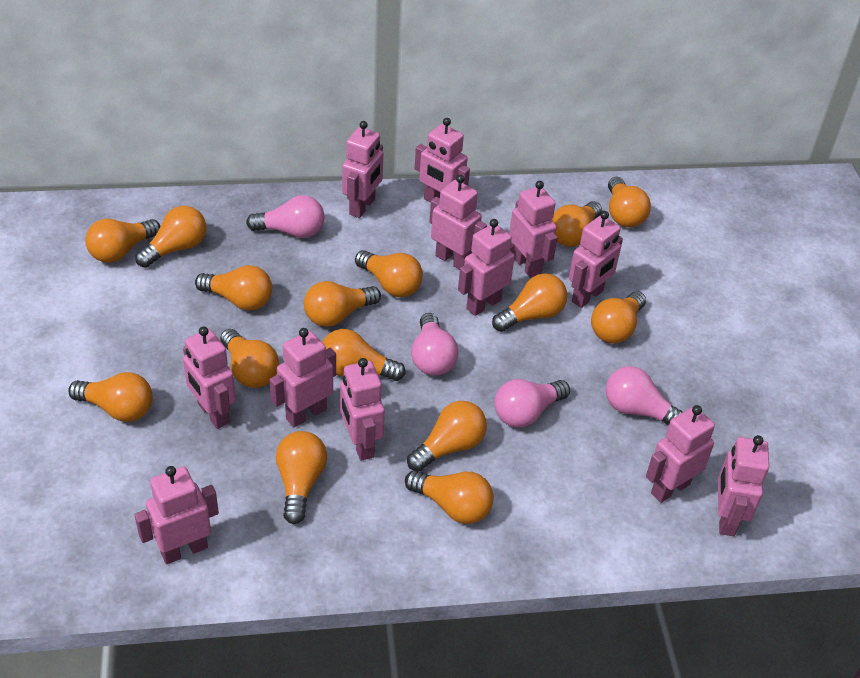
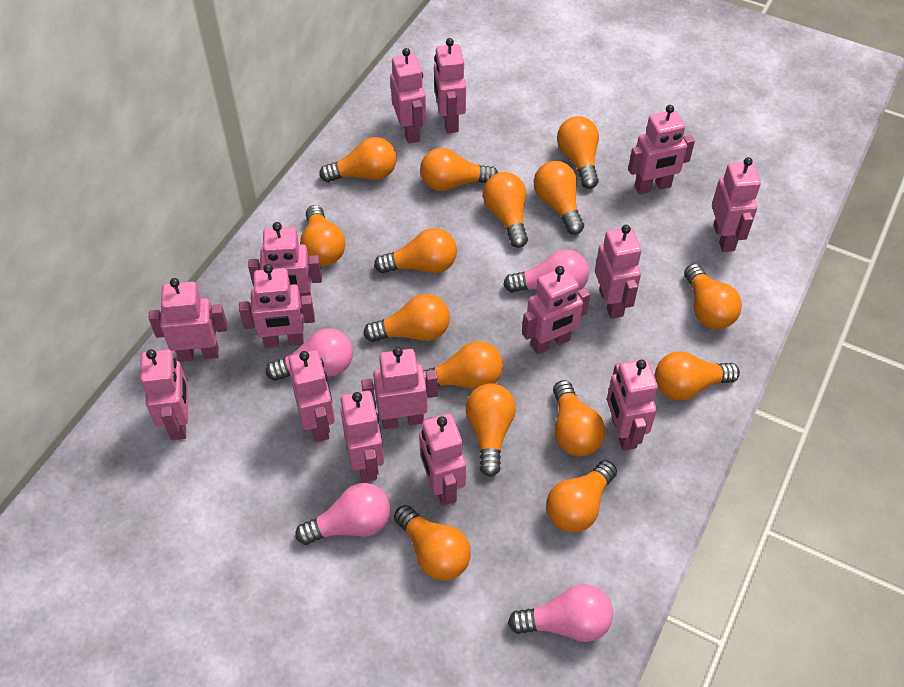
pink robot: [134,466,219,564] [183,326,236,429] [269,328,336,427] [340,358,385,461] [342,121,383,218] [415,118,470,203] [429,175,487,270] [458,219,515,316] [509,181,558,278] [569,211,623,308] [646,405,715,503] [718,435,769,536] = 12 -> [140,349,188,440] [149,278,227,362] [239,264,315,348] [248,222,322,298] [289,350,335,442] [340,391,384,482] [361,347,438,429] [390,48,426,143] [419,414,466,506] [434,38,466,133] [522,266,590,355] [595,225,641,319] [607,359,658,450] [628,105,695,194] [712,157,761,252] = 15

